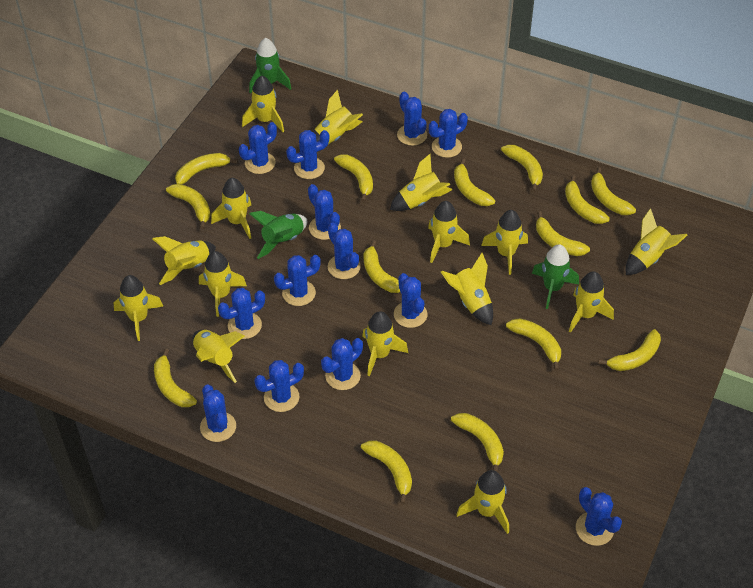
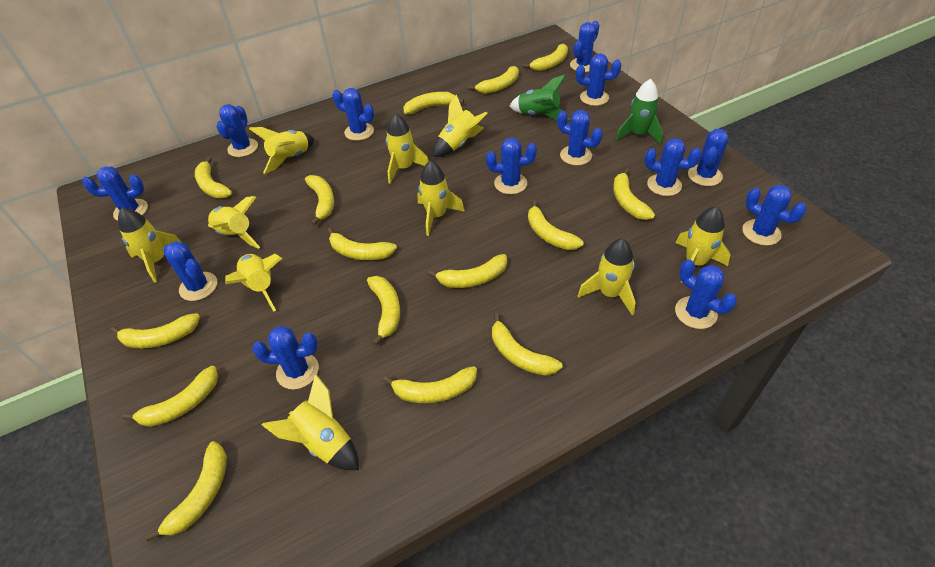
green rocket: [249,38,292,93] [249,211,307,259] [532,244,579,309] = 3 -> [509,74,570,120] [616,79,663,145] = 2
yellow banana: [154,348,197,407] [166,184,210,229] [175,153,238,184] [334,154,373,202] [361,441,412,504] [364,240,400,293] [451,413,504,472] [454,158,495,206] [501,145,543,192] [506,318,561,371] [536,211,590,256] [565,175,610,224] [591,167,636,215] [598,329,661,371] = 14 -> [111,313,200,349] [122,366,218,427] [145,441,227,542] [195,157,232,198] [305,175,334,226] [327,228,397,260] [367,276,400,346] [383,366,477,403] [404,92,464,114] [428,254,507,288] [469,66,519,94] [492,313,563,376] [523,44,568,71] [528,200,584,250] [613,168,655,220] = 15
yellow rocket: [114,275,164,341] [152,236,216,285] [192,330,245,383] [199,251,247,317] [211,178,251,239] [242,75,284,132] [313,90,363,145] [362,311,408,376] [390,154,452,211] [428,201,470,263] [441,253,493,325] [456,470,509,534] [481,210,528,275] [569,271,614,333] [626,208,687,275] = 15 -> [118,208,181,283] [208,196,260,249] [225,254,282,312] [249,127,314,174] [262,374,359,470] [386,113,429,184] [417,161,465,236] [434,94,488,157] [578,238,635,315] [676,206,731,283] = 10

